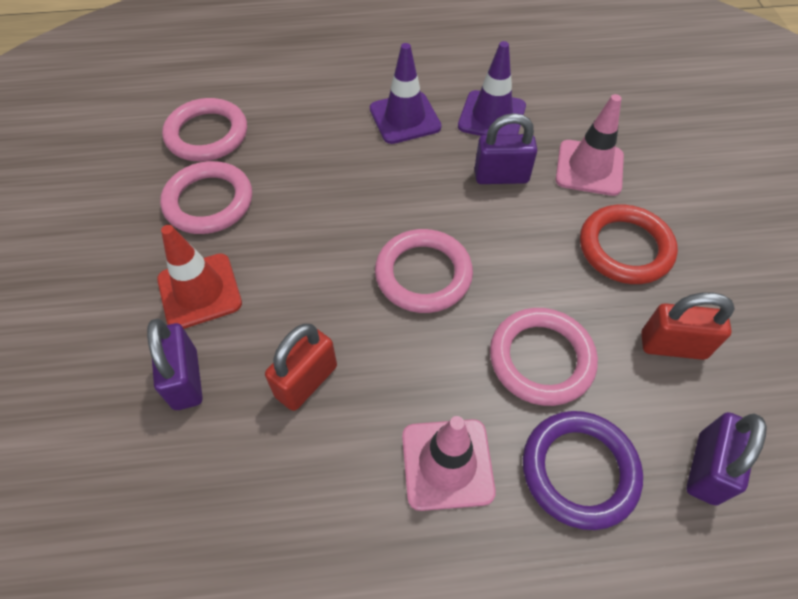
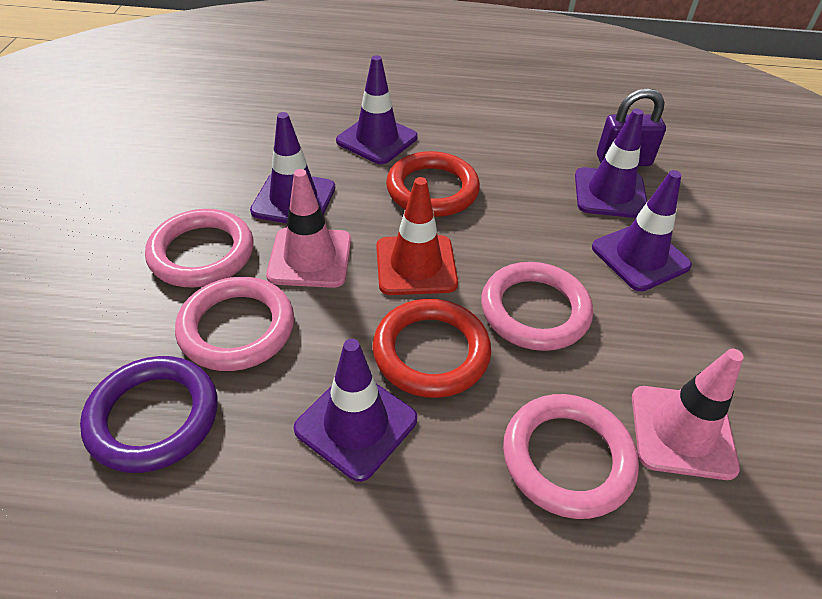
purple padlock: [147,319,203,410] [475,113,537,184] [686,412,767,505] = 3 -> [597,88,666,166] = 1
purple traffic cone: [370,43,442,144] [458,41,526,136] = 2 -> [250,112,335,223] [293,339,417,482] [336,55,418,164] [575,109,647,218] [592,170,692,291] = 5
red padlock: [265,324,337,411] [641,292,735,360] = 2 -> none = 0
red ring: [580,205,678,284] = 1 -> [372,299,491,398] [386,151,480,217] = 2

